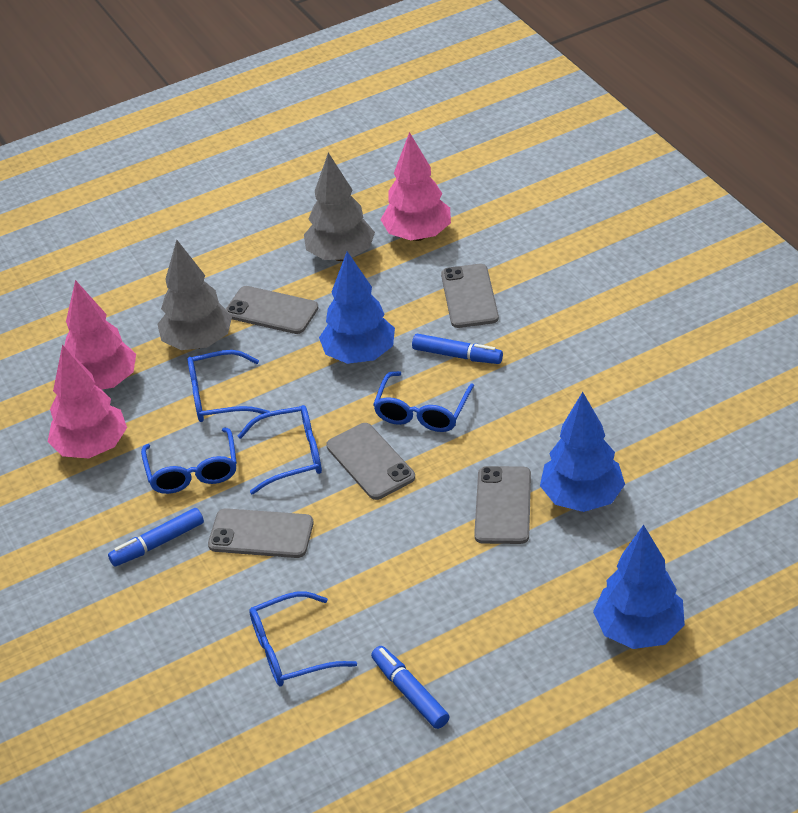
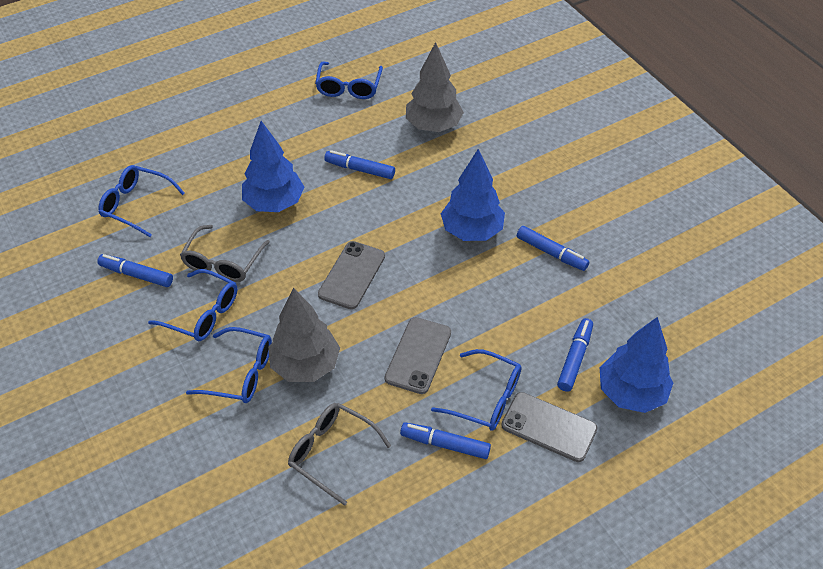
blue marker: [108,508,204,567] [371,646,449,729] [412,334,503,364] = 3 -> [97,254,173,287] [324,150,395,179] [400,422,491,459] [517,226,589,271] [557,318,593,392] = 5
grey glasses: none = 0 -> [180,225,270,282] [288,403,391,506] = 2
grey phone: [208,508,313,558] [226,286,319,334] [326,423,415,500] [441,264,499,328] [474,466,531,544] = 5 -> [318,241,385,309] [385,317,451,394] [501,392,597,462] = 3
pink tree: [48,344,127,458] [64,280,136,390] [380,132,451,241] = 3 -> none = 0

